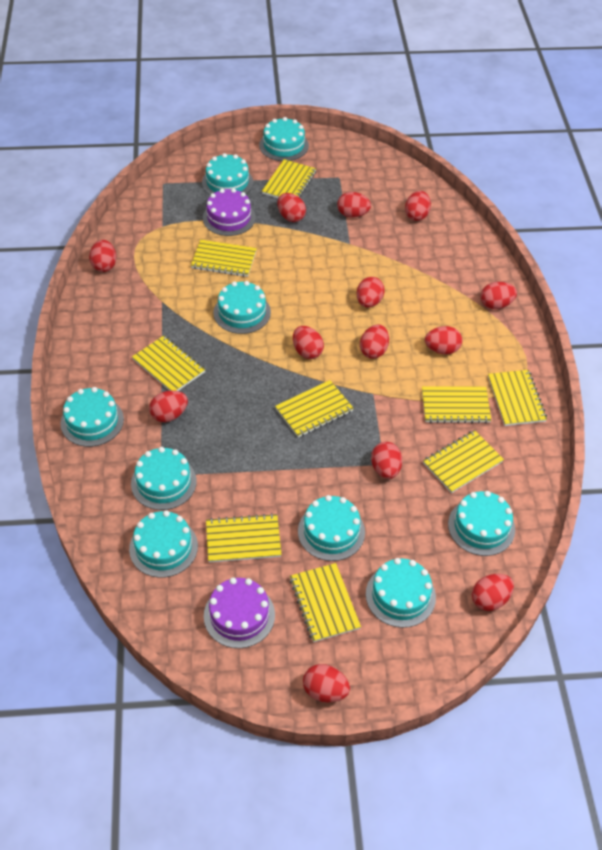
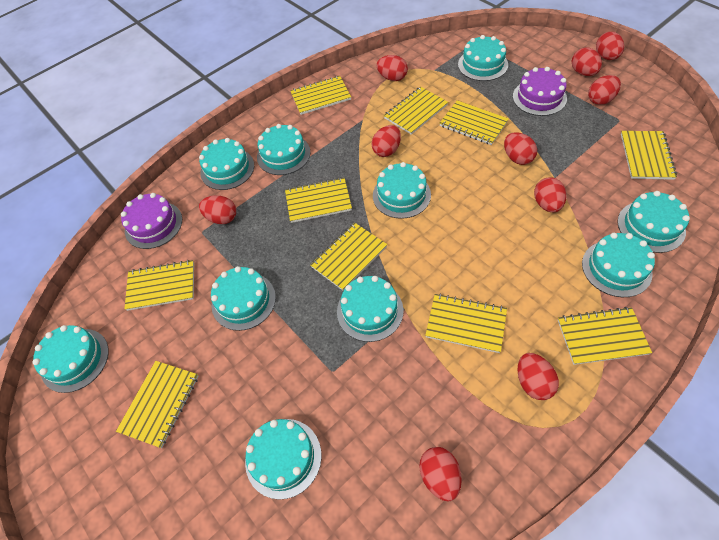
red egg: [89,240,116,272] [149,390,188,422] [277,193,306,222] [293,326,324,359] [303,664,350,702] [337,192,371,218] [357,277,385,308] [360,324,389,359] [371,442,402,479] [405,191,431,221] [425,326,462,354] [472,574,514,611] [481,282,517,309] = 13 -> [199,195,236,224] [372,125,401,157] [376,55,408,81] [419,447,462,502] [504,132,537,165] [518,353,559,400] [534,177,567,212] [572,47,602,76] [588,75,621,105] [596,32,624,60] = 10
turquoise cake: [60,387,124,447] [129,510,198,578] [131,447,197,510] [202,153,253,195] [213,281,271,334] [259,117,309,161] [298,495,365,561] [366,558,436,628] [448,491,515,556] = 9 -> [32,325,109,393] [199,138,254,190] [211,266,276,331] [245,419,322,500] [257,124,310,175] [337,276,403,342] [373,162,431,219] [458,35,508,81] [582,233,655,297] [618,191,690,253] = 10
yellow notebook: [132,335,206,391] [191,240,257,277] [206,513,282,563] [262,159,316,198] [275,380,354,438] [290,563,361,642] [422,386,491,423] [423,430,504,493] [488,370,547,426] = 9 -> [116,361,199,448] [125,260,194,311] [285,177,352,223] [290,76,351,115] [310,223,387,291] [384,87,448,135] [425,293,507,353] [440,100,509,145] [558,307,652,365] [621,131,677,180] = 10

